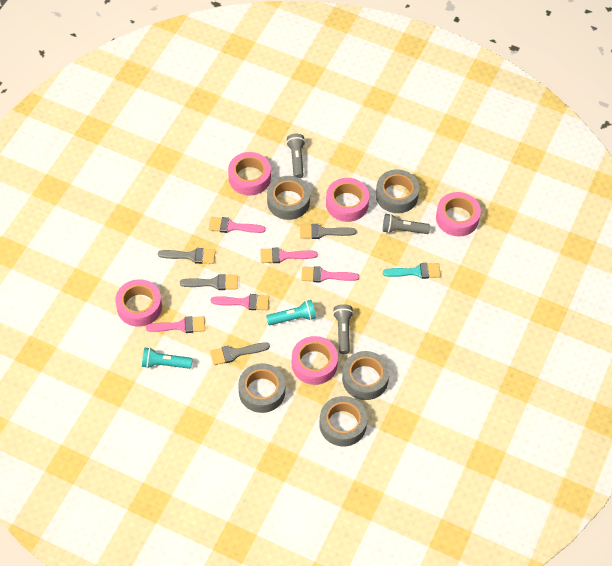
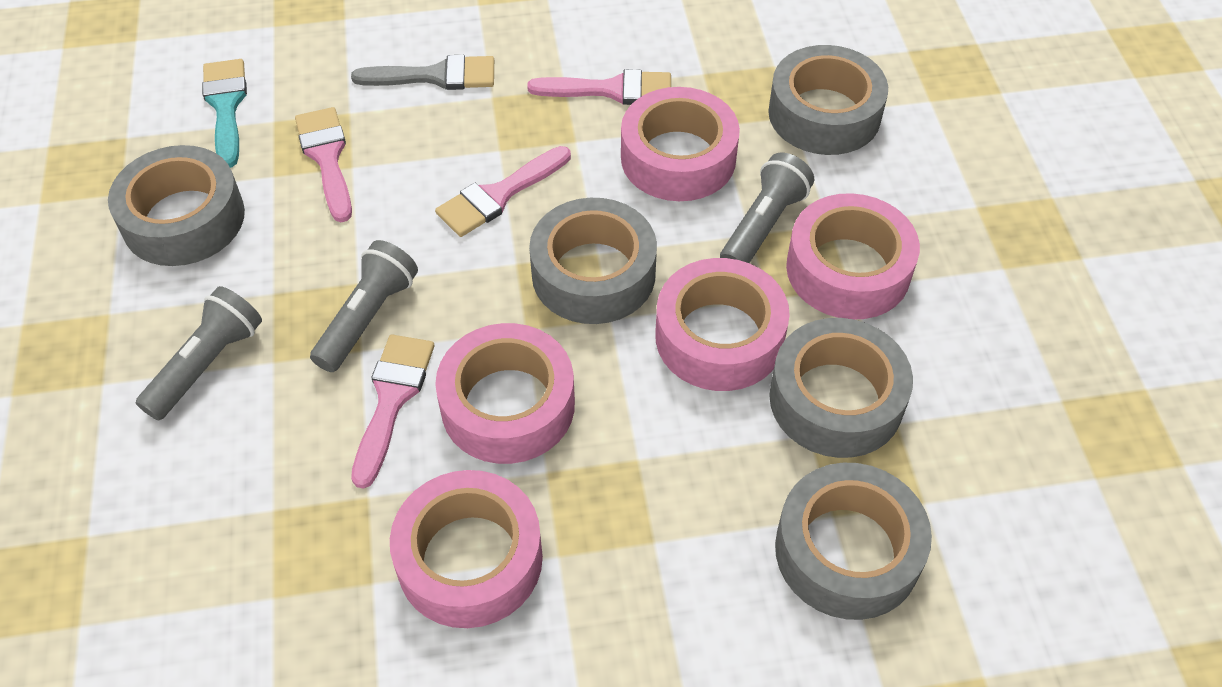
grey brush: [158,248,215,264] [180,274,238,290] [210,342,270,365] [300,224,356,239] = 4 -> [351,55,494,90] = 1
pink brush: [146,316,205,333] [209,217,266,233] [211,294,269,310] [260,247,318,263] [301,266,359,283] = 5 -> [295,107,352,222] [351,335,435,489] [435,146,571,237] [527,69,671,105] = 4
turquoise flashlight: [142,347,193,369] [266,300,316,325] = 2 -> none = 0

